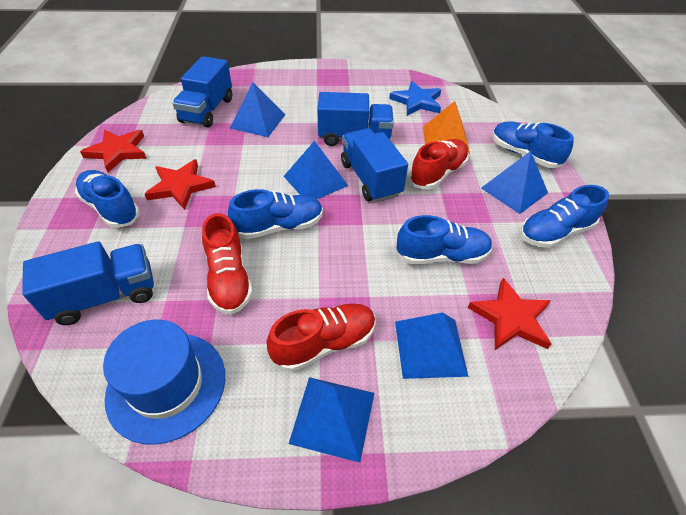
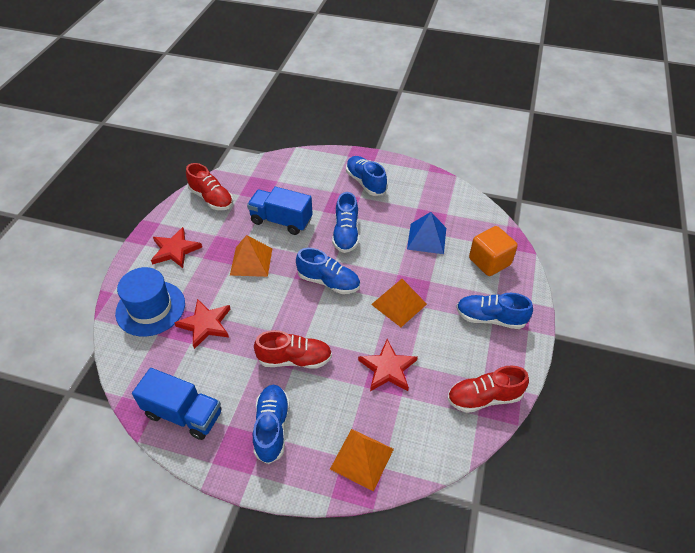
blue pyramid: [230,82,285,137] [284,141,348,199] [289,377,374,463] [395,313,468,379] [481,151,548,214] = 5 -> [407,212,446,254] = 1
blue star: [389,81,441,116] = 1 -> none = 0
blue truck: [22,241,154,325] [172,56,232,128] [317,92,394,146] [341,128,408,202] = 4 -> [132,368,221,440] [247,187,313,235] = 2
orange cube: none = 0 -> [469,226,518,276] = 1
orange pyramid: [423,101,470,154] = 1 -> [230,235,273,277] [330,429,394,491] [371,279,427,327] = 3

